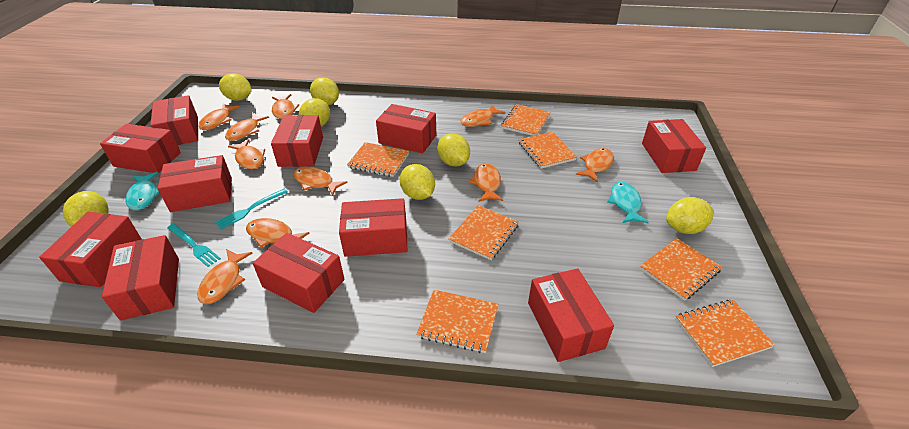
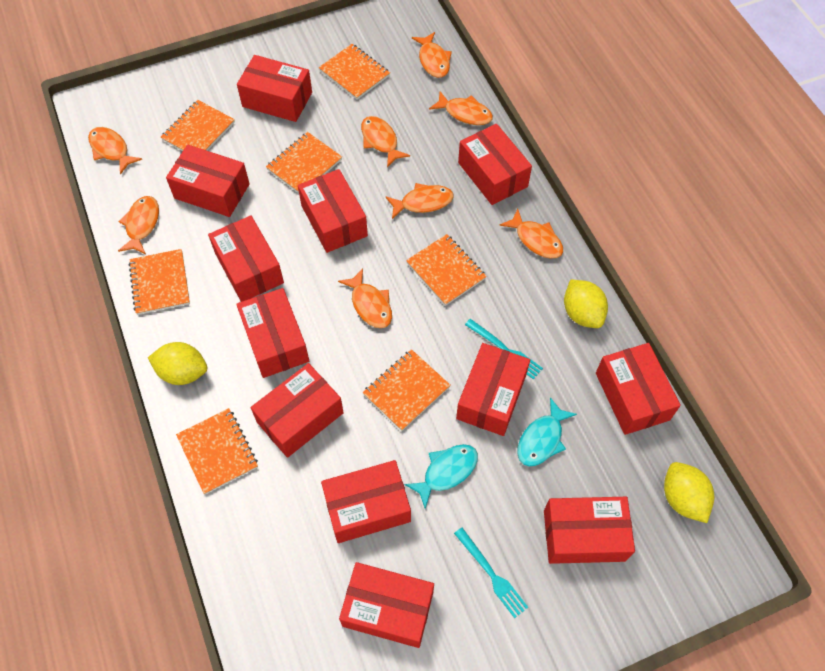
orange fish: [198,104,240,130] [198,249,253,304] [225,113,269,141] [228,139,265,169] [246,218,310,248] [272,94,299,119] [293,167,348,196] [461,105,505,127] [469,163,503,202] [576,148,614,183] = 10 -> [88,127,142,175] [118,196,159,254] [338,268,392,328] [361,116,410,167] [385,183,454,219] [412,32,452,78] [429,91,493,125] [499,209,563,259] = 8
red box: [39,211,141,287] [100,124,181,173] [102,235,179,321] [150,95,198,145] [158,155,232,212] [253,233,345,313] [271,115,323,167] [339,198,407,257] [376,104,436,153] [528,268,614,362] [642,119,706,173] = 11 -> [166,145,250,217] [208,215,284,302] [236,288,309,378] [237,55,312,122] [251,363,344,458] [298,169,368,253] [321,460,411,543] [339,562,434,648] [456,343,530,436] [458,124,532,205] [544,497,635,564] [596,343,681,435] = 12
yellow lemon: [63,191,109,227] [219,73,252,101] [299,98,330,127] [310,77,339,105] [400,164,435,200] [437,133,470,167] [666,197,714,234] = 7 -> [148,342,207,385] [564,280,608,328] [664,462,715,523] = 3

